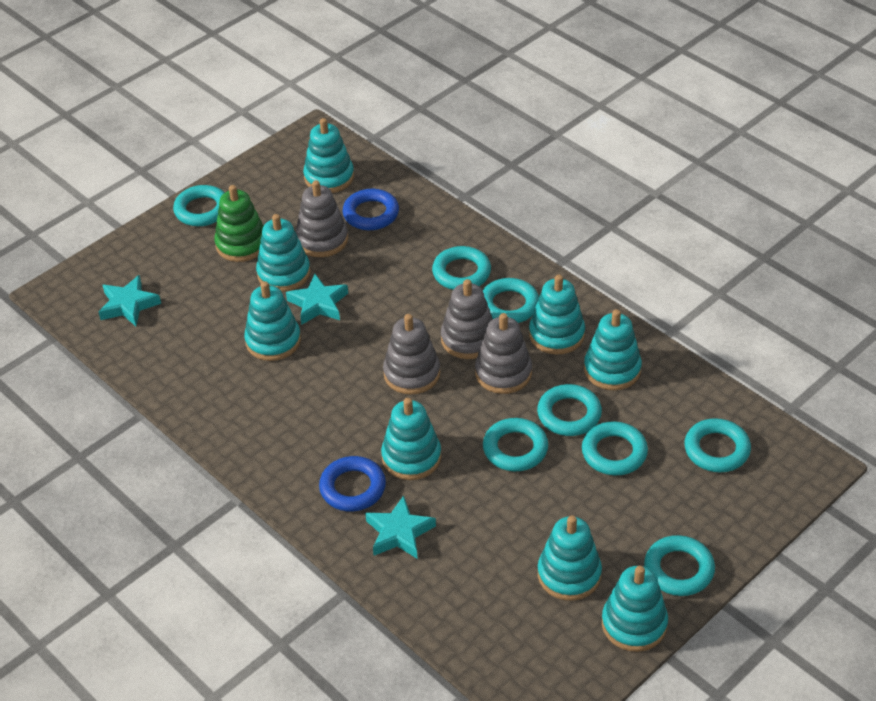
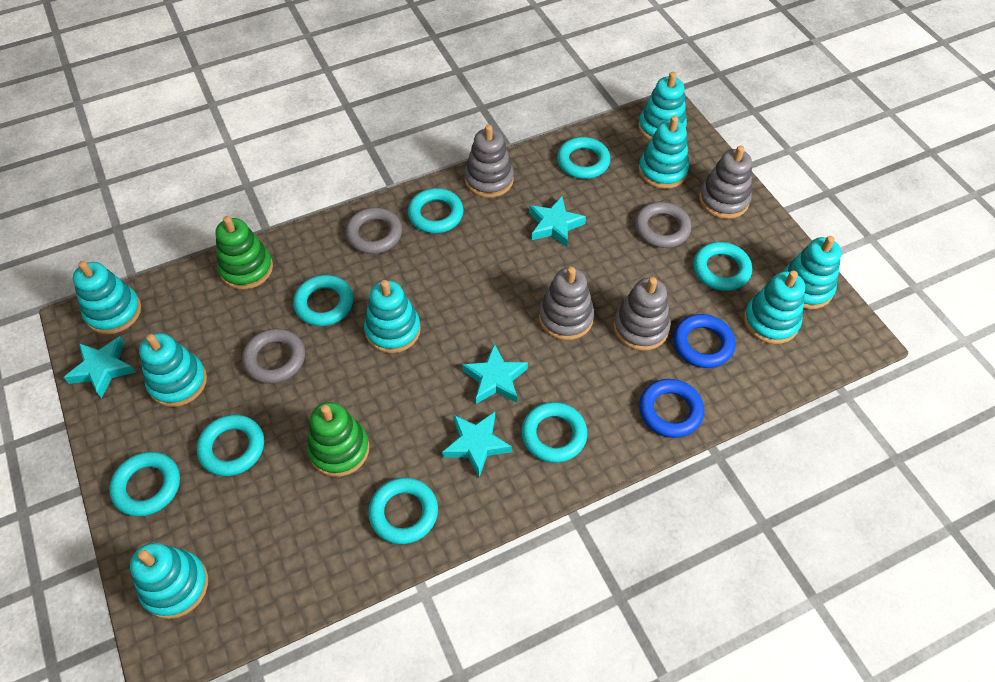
green stacking toy: [214,185,263,262] = 1 -> [215,216,273,290] [307,402,369,477] = 2
grey ring: none = 0 -> [242,328,305,384] [345,207,402,254] [635,202,691,248] = 3
turquoise star: [99,275,161,326] [286,274,348,325] [365,495,436,559] = 3 -> [64,337,136,398] [442,412,512,477] [462,344,528,404] [529,196,586,247] = 4

